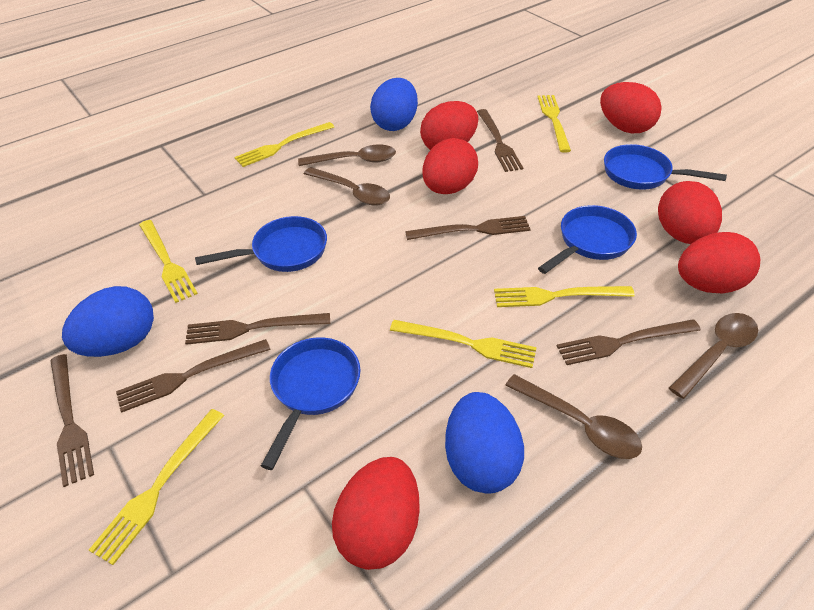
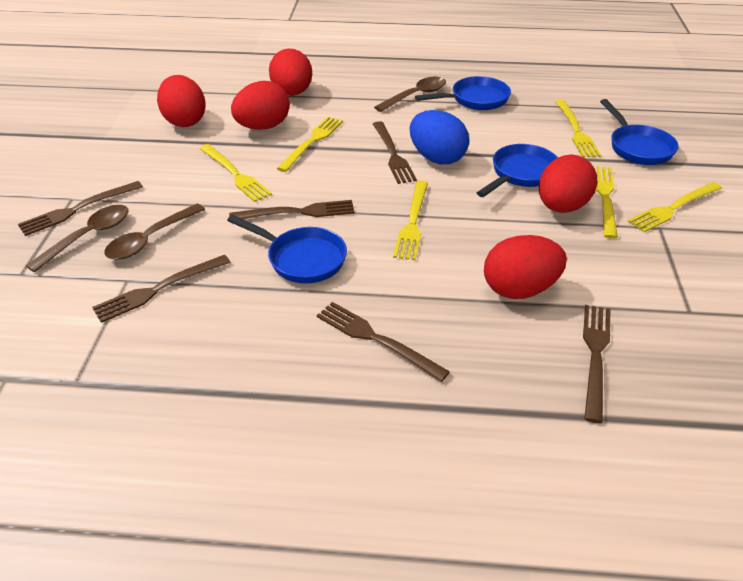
blue egg: [62,286,154,357] [370,78,418,131] [445,392,524,494] = 3 -> [410,110,469,164] = 1
brown spoon: [298,145,396,166] [304,167,390,206] [505,374,642,459] [669,313,758,399] = 4 -> [26,205,129,273] [104,204,205,260] [374,77,446,112] = 3
red egg: [332,457,420,570] [420,101,478,150] [422,138,478,194] [600,82,662,134] [658,181,722,244] [678,232,760,293] = 6 -> [157,75,205,127] [231,81,290,130] [269,49,312,96] [484,235,567,299] [539,154,597,213] = 5

